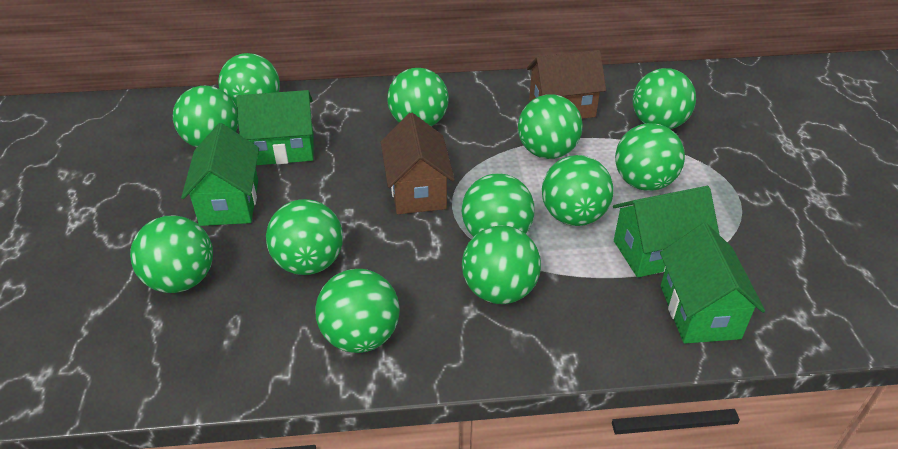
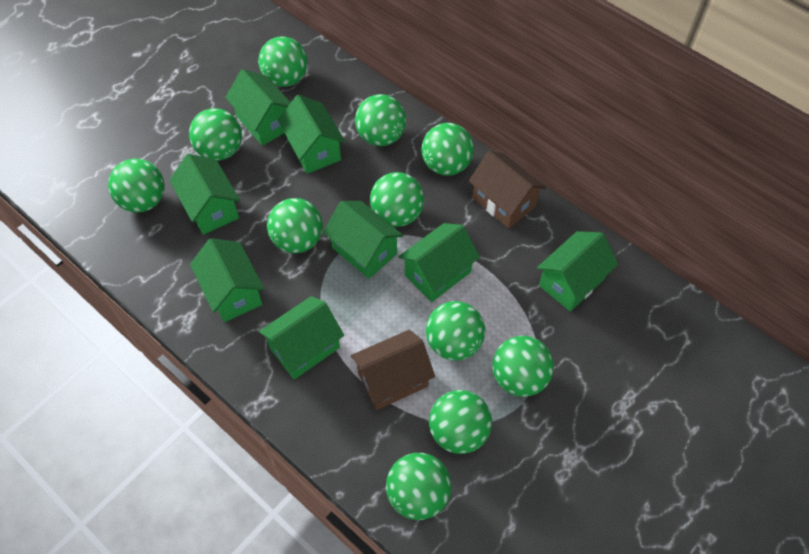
green ball: [130,216,213,293] [173,86,238,148] [218,53,280,106] [266,199,343,275] [315,269,400,353] [387,68,449,126] [462,173,534,237] [462,225,541,304] [518,94,583,159] [542,155,614,226] [615,123,685,191] [632,68,696,129] = 12 -> [108,159,165,213] [189,108,242,161] [258,37,308,87] [267,198,323,253] [355,94,406,146] [370,172,424,227] [386,453,451,520] [421,123,474,175] [426,301,485,361] [429,390,492,454] [492,336,554,397] = 11
green house: [181,123,259,226] [236,90,313,165] [613,186,719,277] [660,223,765,344] = 4 -> [169,154,240,235] [190,238,264,322] [225,69,291,146] [259,296,344,380] [278,95,345,174] [323,201,403,279] [398,223,480,302] [537,231,618,312] = 8

